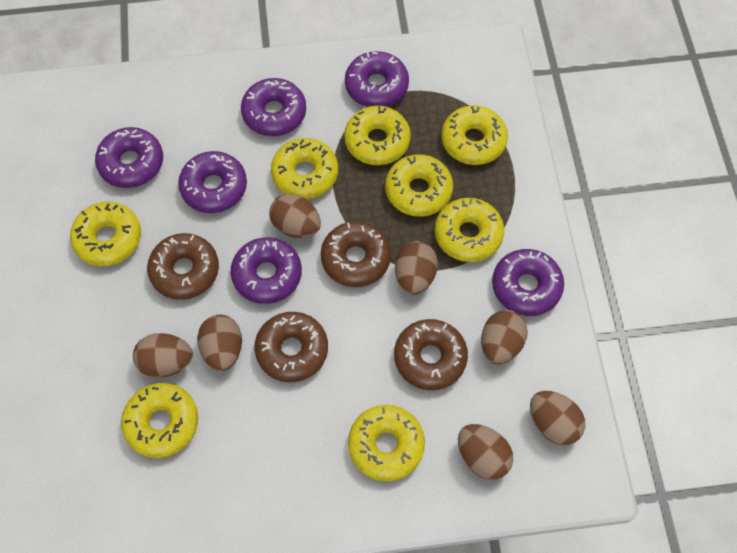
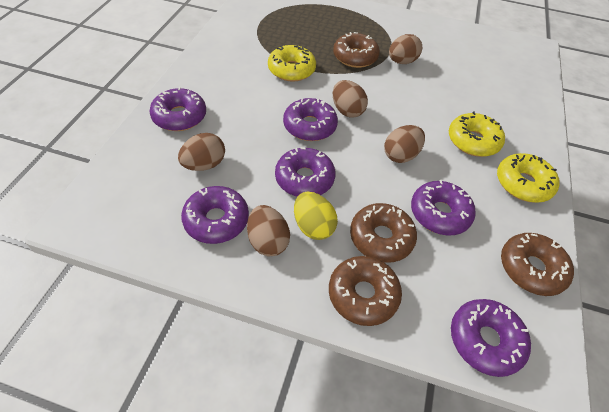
brown egg: [133,333,193,378] [197,315,242,371] [269,194,321,238] [395,241,438,295] [458,424,513,480] [481,310,528,364] [530,391,585,445] = 7 -> [178,133,225,171] [247,205,290,256] [333,80,368,118] [384,125,425,163] [389,34,422,64] = 5
yellow donut: [70,202,141,266] [121,383,198,458] [271,138,338,199] [344,106,411,165] [348,405,425,481] [385,154,453,217] [435,198,504,262] [441,105,508,165] = 8 -> [268,45,316,82] [449,112,505,157] [497,153,560,203] = 3
yellow egg: none = 0 -> [294,192,338,240] = 1

